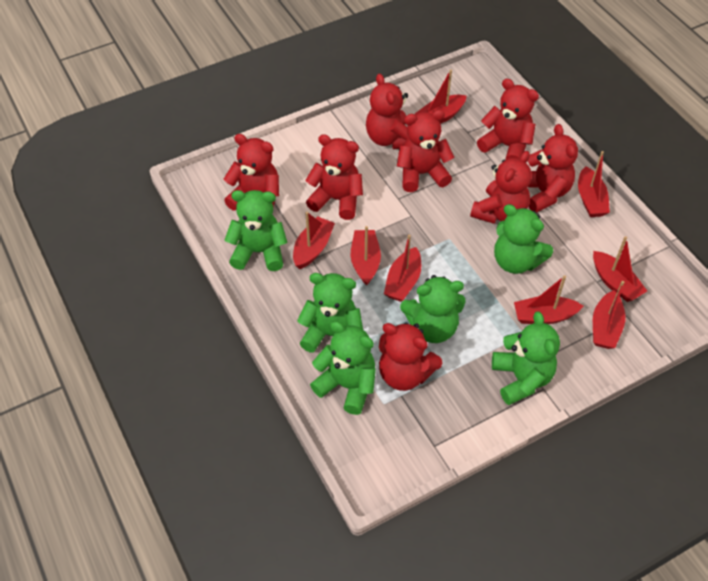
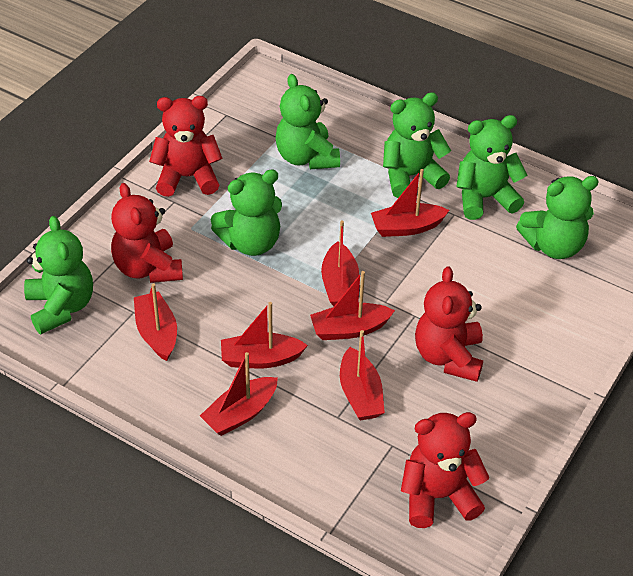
red boat: [293,212,335,269] [351,226,381,285] [384,234,421,302] [415,70,467,123] [514,275,583,324] [578,151,610,217] [593,236,647,302] [593,281,625,349] = 8 -> [134,283,177,361] [200,352,278,436] [221,302,308,369] [310,271,395,340] [321,220,359,306] [340,330,385,421] [371,169,449,237] = 7
red teddy bear: [224,134,279,211] [305,134,363,220] [366,74,408,149] [379,322,442,391] [397,110,454,192] [470,151,532,224] [477,79,539,160] [528,124,578,213] = 8 -> [111,183,183,283] [149,96,223,197] [401,412,490,528] [415,266,483,382] = 4

